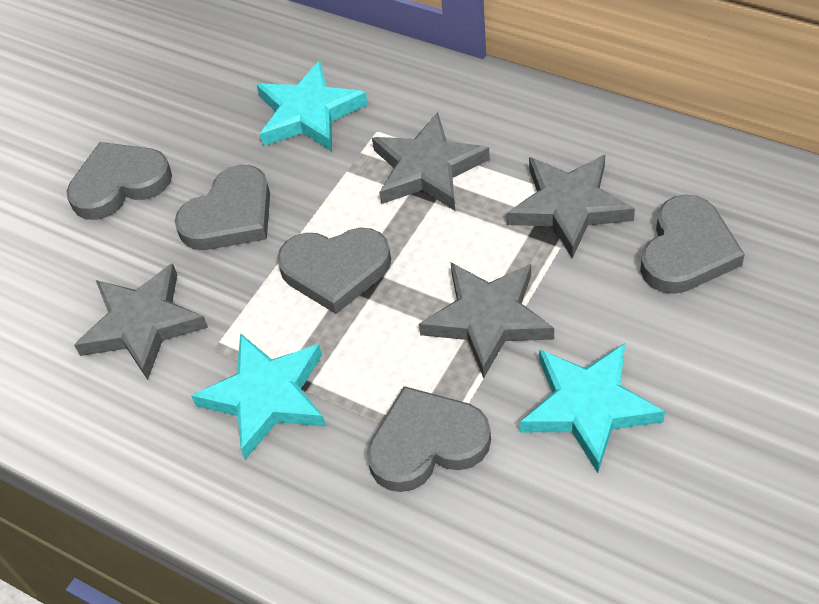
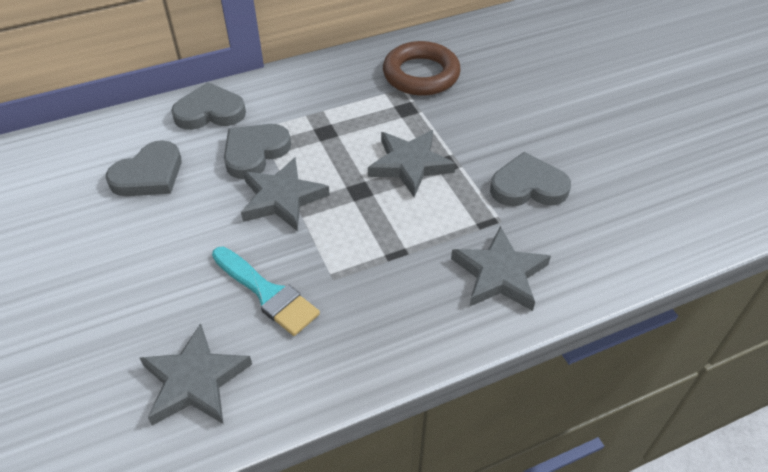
brown ring: none = 0 -> [383,41,461,96] = 1
grey heart: [67,142,172,220] [175,165,270,250] [277,228,391,314] [367,386,491,492] [640,195,745,294] = 5 -> [106,140,181,196] [171,82,246,130] [224,124,291,179] [490,152,571,206] = 4
turquoise brush: none = 0 -> [212,247,320,336] = 1
turquoise star: [191,333,326,460] [257,60,368,151] [520,343,665,473] = 3 -> none = 0

